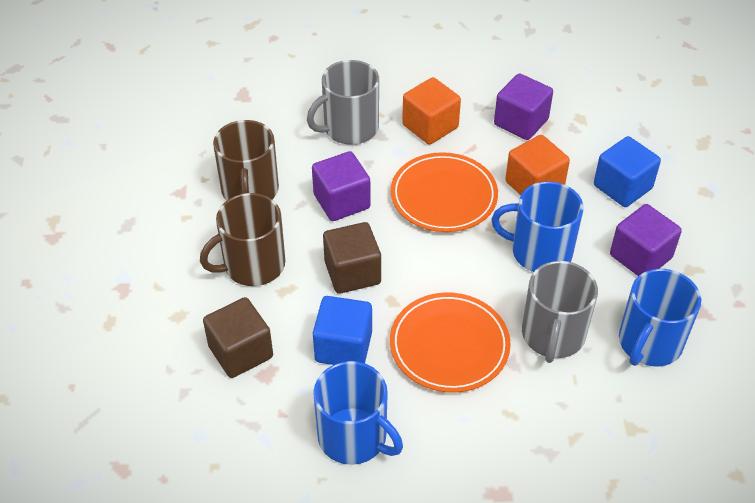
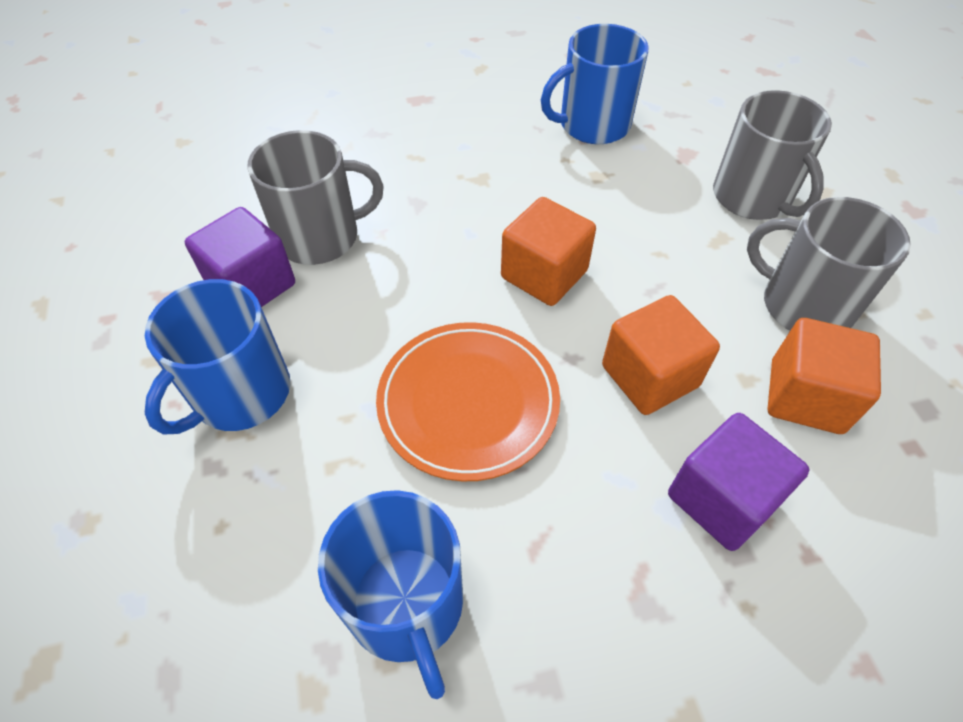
blue cube: [313,296,372,365] [594,136,661,207] = 2 -> none = 0
brown cube: [203,297,273,378] [323,222,381,294] = 2 -> none = 0
brown mug: [200,193,285,286] [213,120,279,201] = 2 -> none = 0
grey mug: [307,60,379,145] [522,261,598,363] = 2 -> [247,130,384,265] [713,90,832,220] [747,197,911,331] = 3
orange cube: [402,77,461,145] [505,135,570,195] = 2 -> [501,197,596,306] [602,295,720,415] [767,318,881,434] = 3
orange plate: [390,293,511,393] [391,152,498,232] = 2 -> [376,322,560,481] = 1
purple cube: [312,151,371,221] [494,74,553,140] [610,204,682,276] = 3 -> [185,207,295,307] [668,413,809,551] = 2

